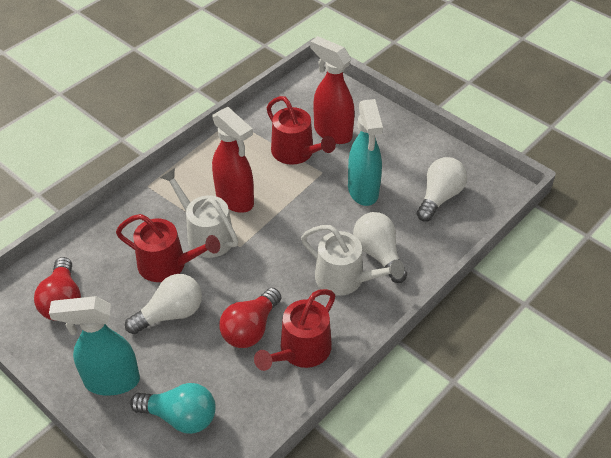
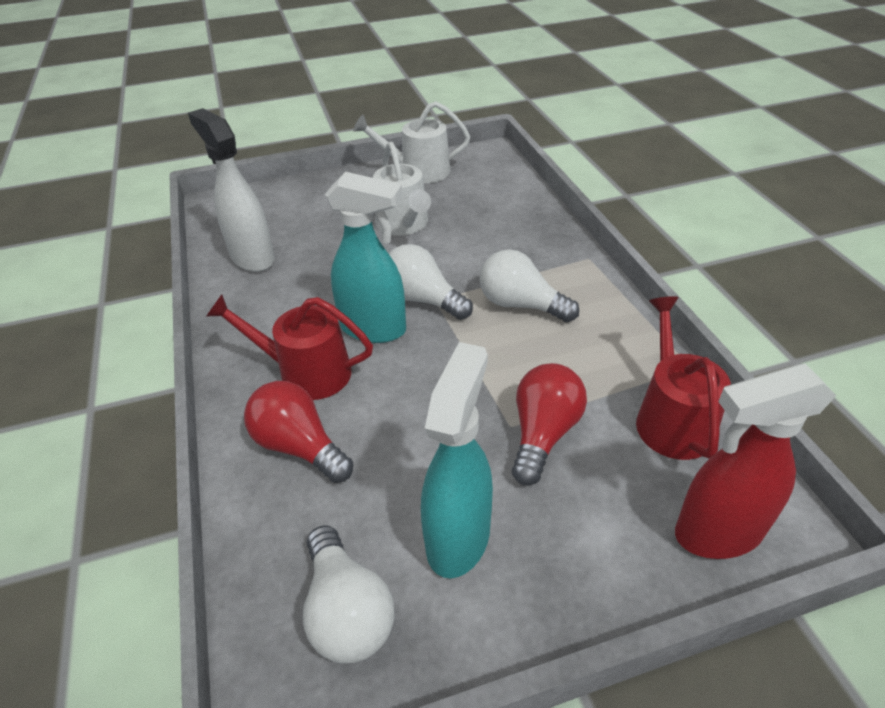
red spray bottle: [212,107,254,213] [310,36,355,144] = 2 -> [675,364,836,559] = 1
red watering can: [116,214,220,282] [254,289,336,371] [267,96,336,165] = 3 -> [206,294,373,400] [636,296,731,460] = 2
turquoise light bulb: [130,383,216,434] = 1 -> none = 0
white spray bottle: none = 0 -> [188,108,275,272] = 1

